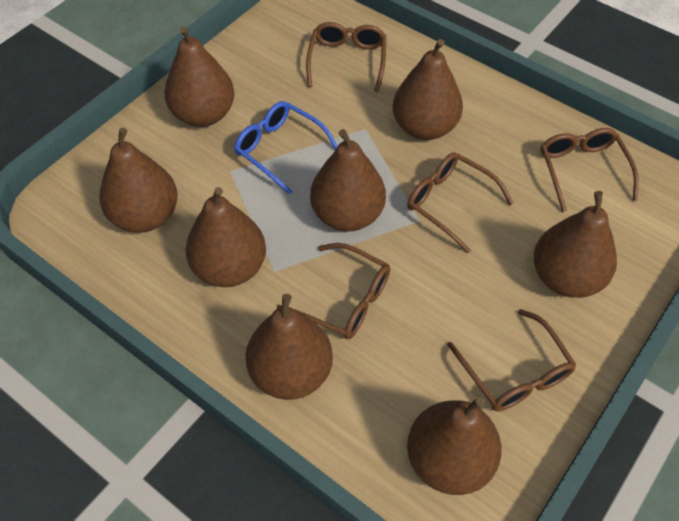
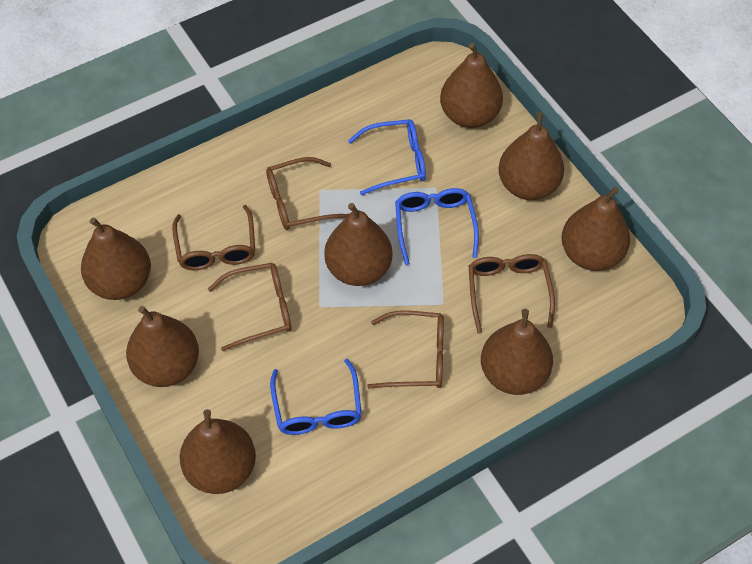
blue glasses: [234,101,338,195] = 1 -> [270,359,362,435] [348,119,426,195] [395,188,479,265] = 3

